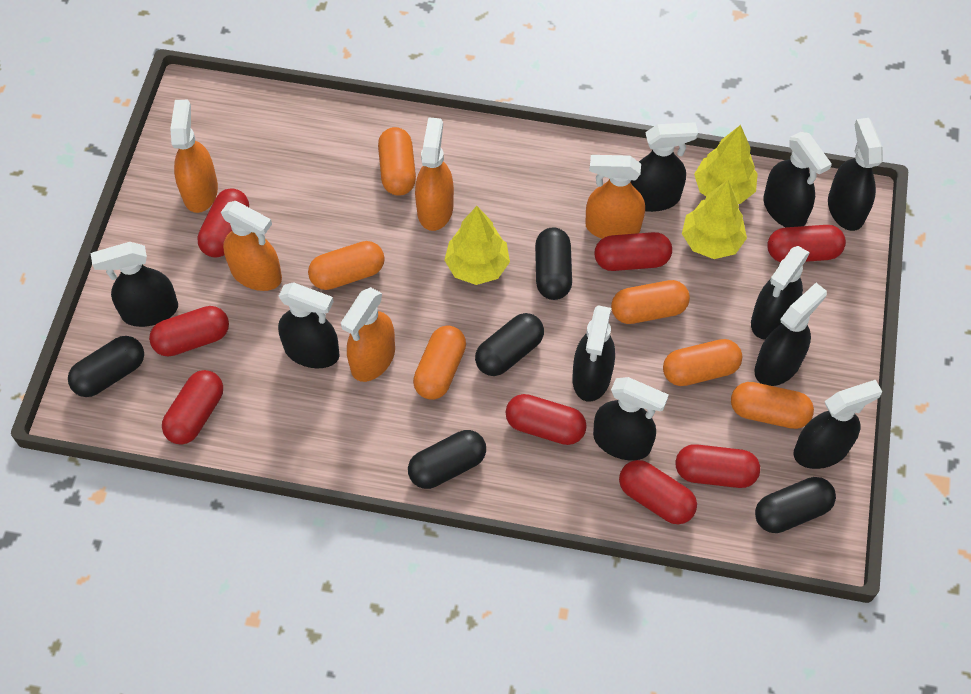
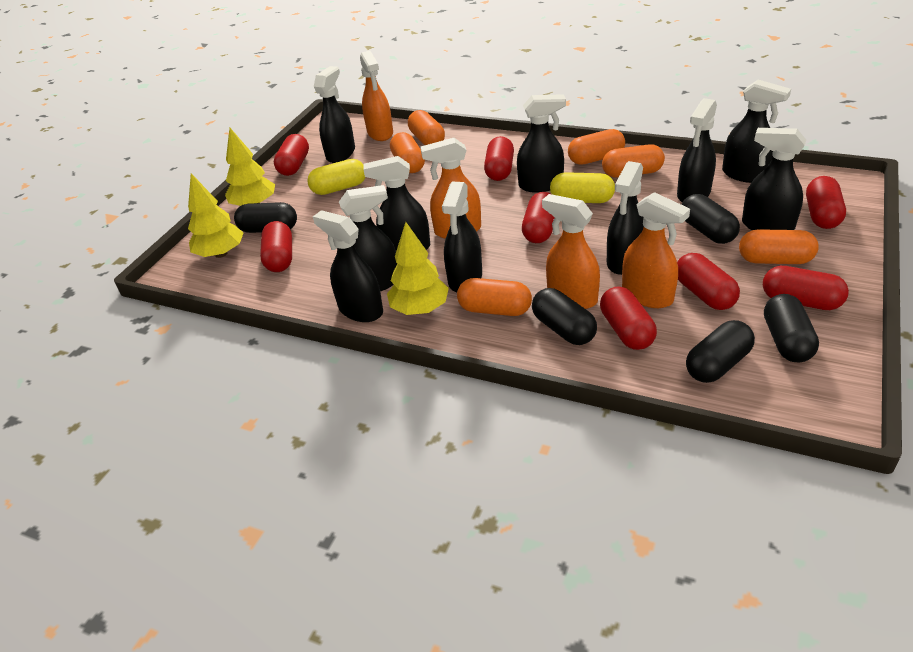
orange spray bottle: [170,100,218,213] [221,201,282,291] [341,287,395,382] [415,117,454,231] [585,155,645,239] = 5 -> [360,51,393,141] [420,138,481,239] [542,194,600,309] [622,192,690,308] = 4
yellow capsule: none = 0 -> [307,159,365,195] [550,172,615,203] = 2

